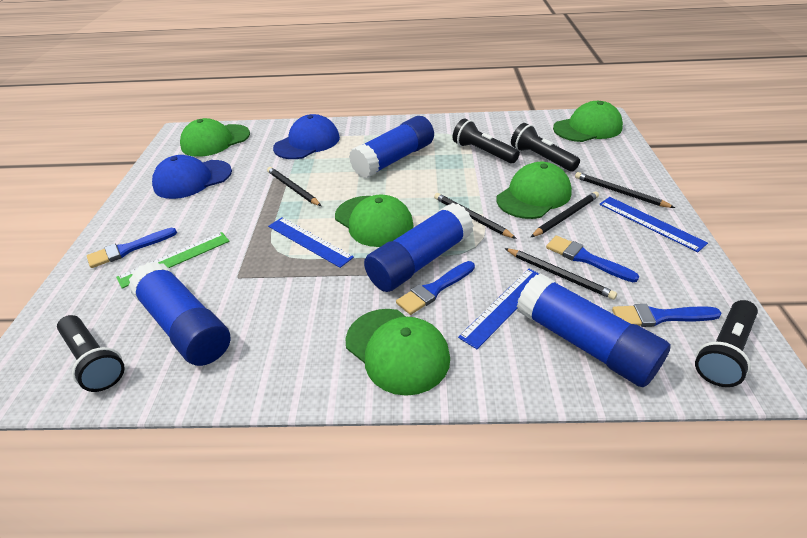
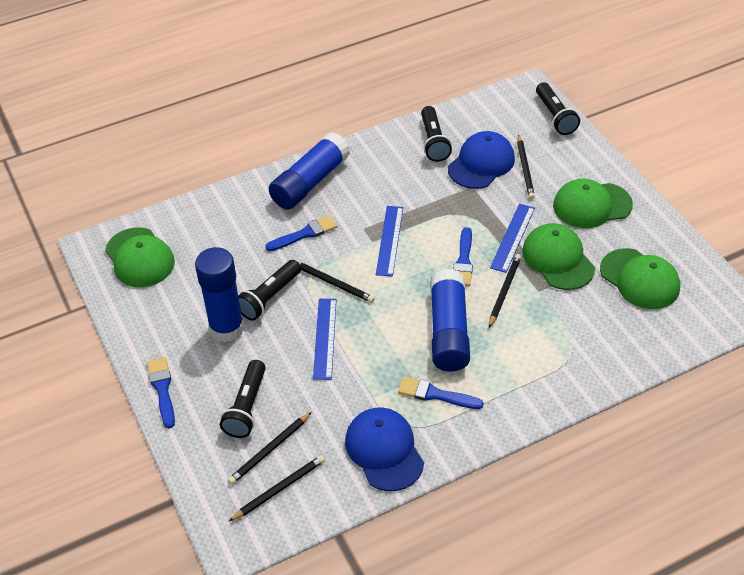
blue glue stick: [128,262,230,366] [349,116,434,178] [364,203,474,292] [516,273,671,387] = 4 -> [195,247,244,342] [269,132,350,209] [430,269,470,371] = 3
green cap: [180,118,250,157] [335,194,414,247] [345,309,450,396] [496,162,572,219] [553,101,623,142] = 5 -> [105,227,175,287] [522,223,595,290] [553,178,633,228] [600,248,680,309] = 4
green ruler: [116,232,230,289] = 1 -> none = 0

